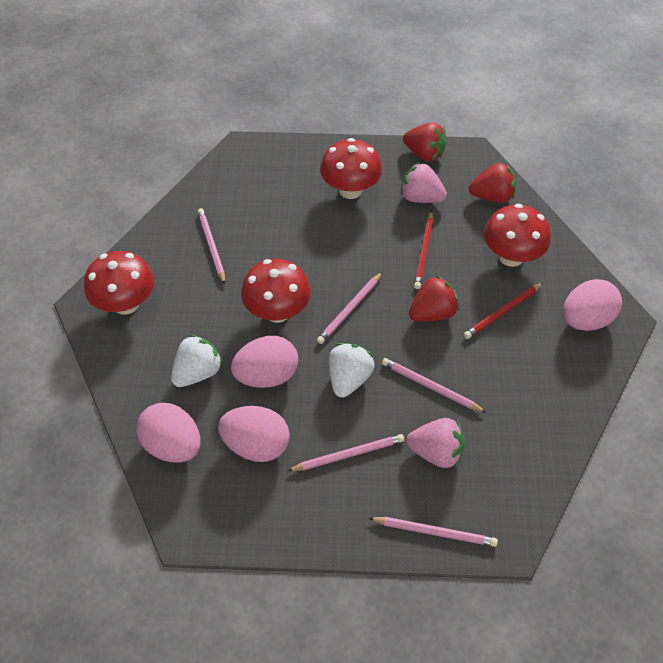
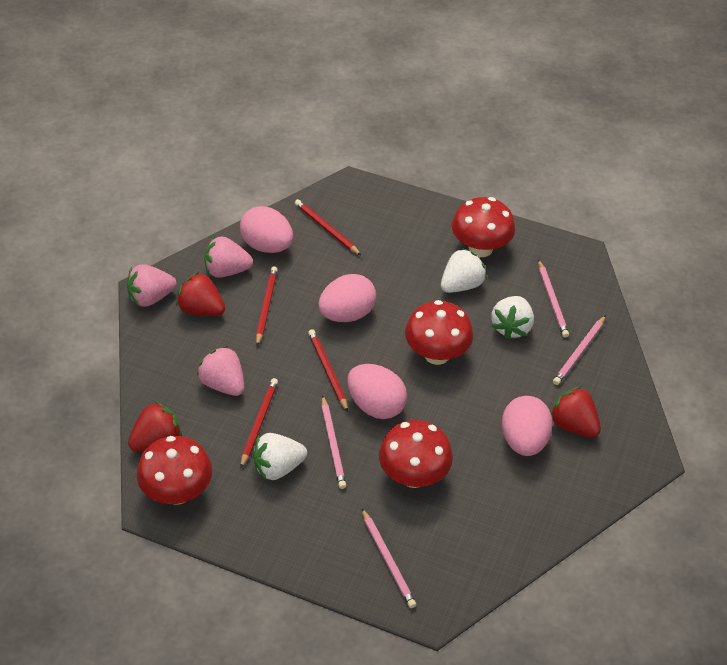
pink pencil: [197,208,225,284] [287,434,404,471] [317,272,382,344] [369,517,498,547] [382,358,486,413] = 5 -> [322,395,346,489] [362,509,416,608] [538,259,569,338] [553,315,606,385] = 4
pink strawberry: [401,162,447,203] [406,418,465,468] = 2 -> [127,264,177,307] [197,346,244,396] [204,236,253,278] = 3
red pencil: [414,211,433,289] [464,283,543,339] = 2 -> [241,378,278,468] [256,267,278,346] [295,199,361,255] [308,329,348,412] = 4
white strawberry: [171,334,223,387] [329,343,375,398] = 2 -> [253,433,307,480] [441,248,487,293] [491,296,534,339] = 3

